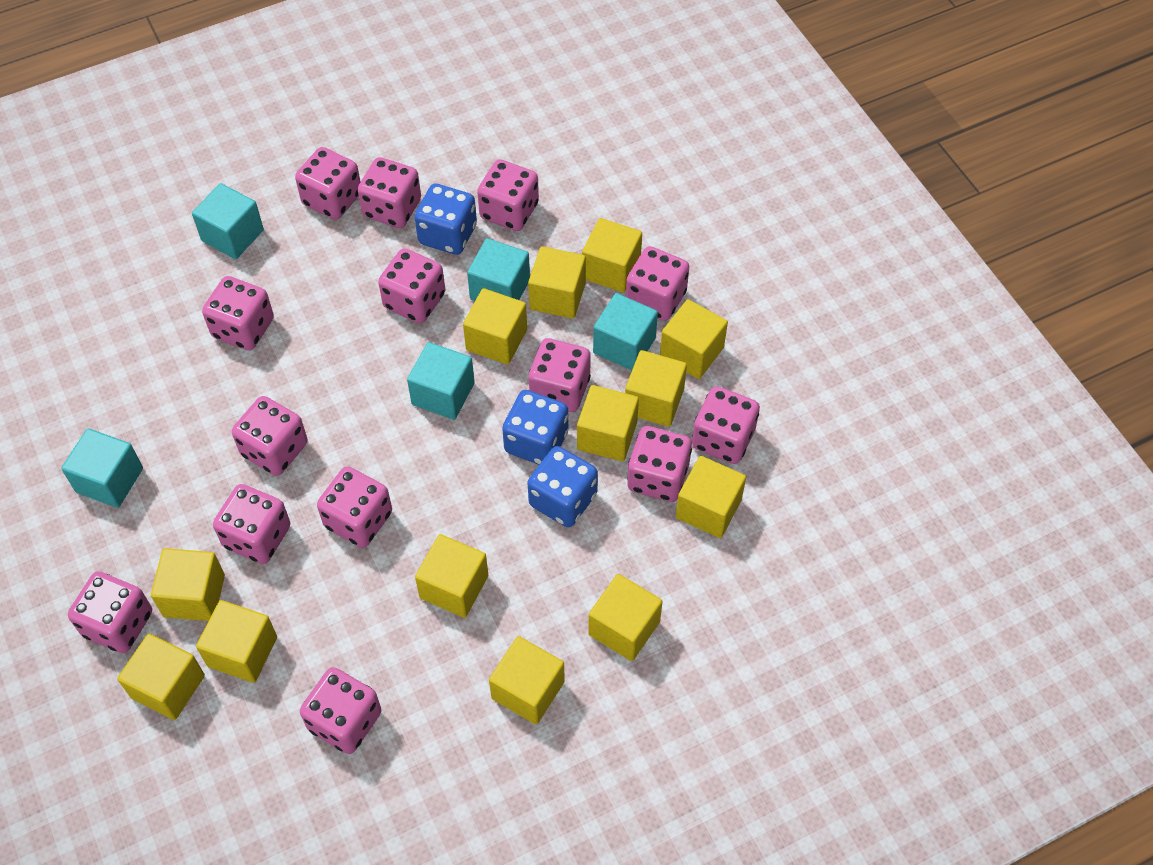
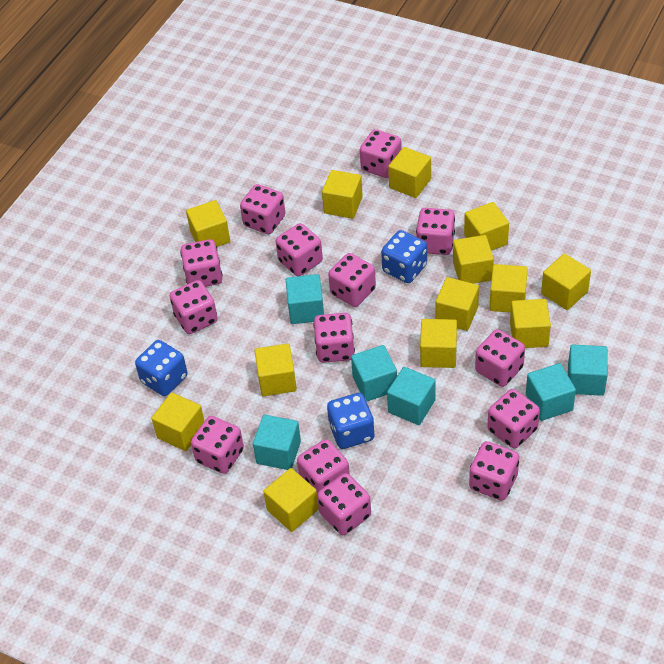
turquoise cube: [61,428,143,508] [192,183,264,259] [407,342,475,420] [467,238,530,301] [593,293,658,371] = 5 -> [253,415,301,470] [286,274,324,324] [351,345,397,401] [387,367,436,425] [526,363,576,421] [568,344,608,396] = 6

